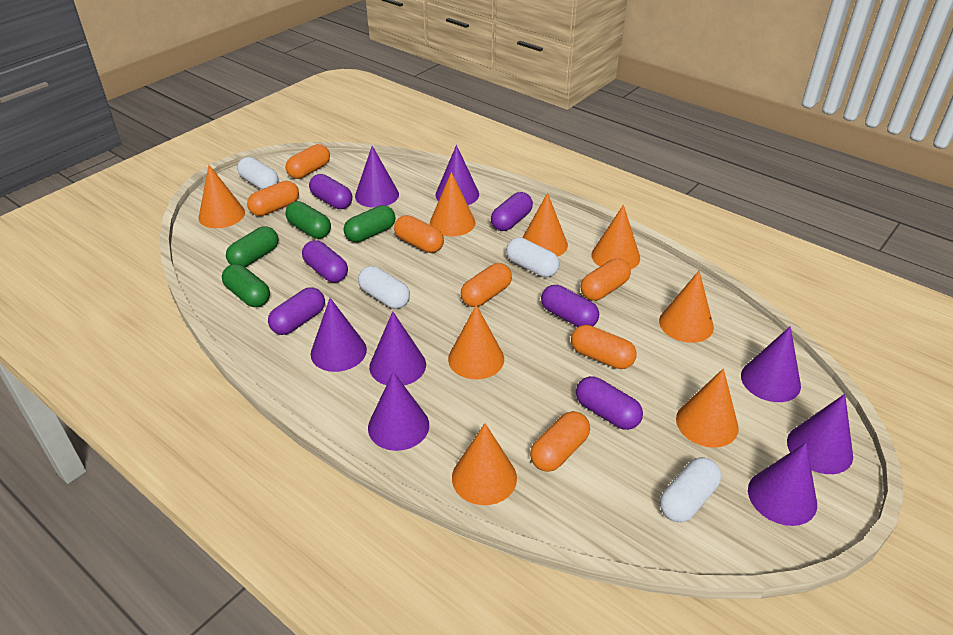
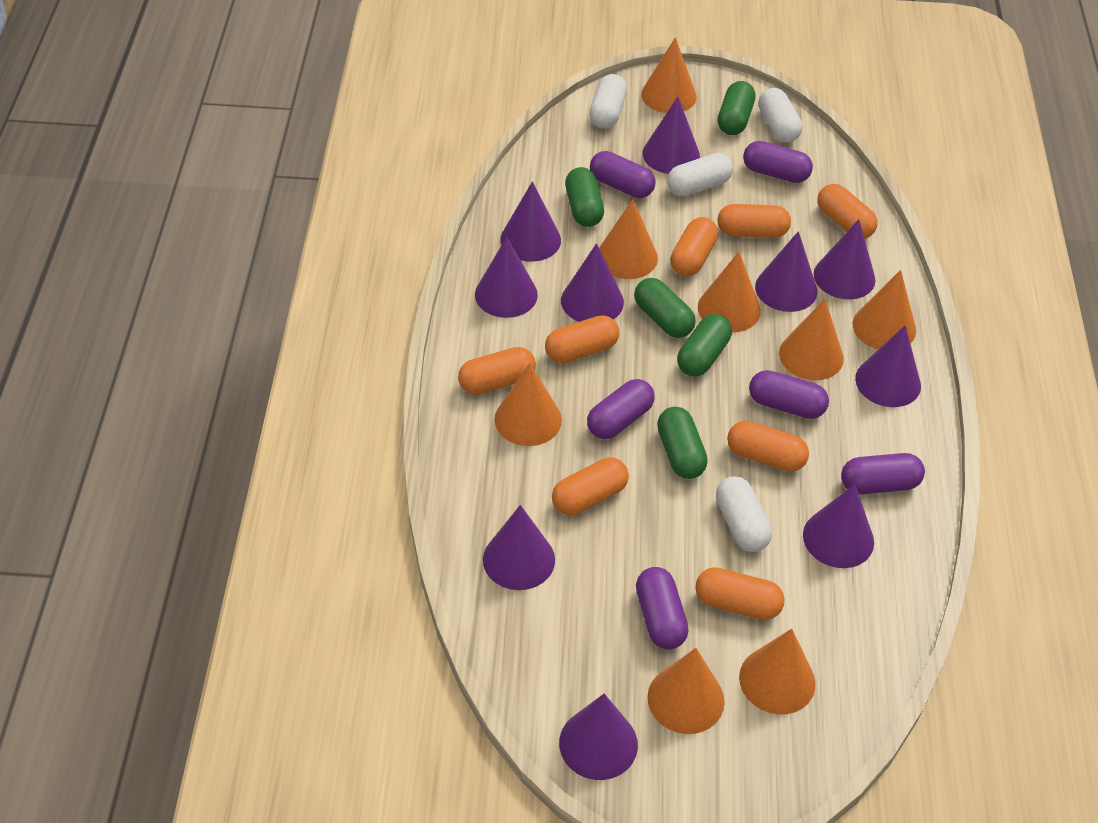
green capsule: [222,264,270,307] [226,226,278,267] [285,201,331,239] [344,205,396,242] = 4 -> [565,167,604,227] [634,278,696,338] [657,407,708,479] [677,314,732,376] [718,81,755,135] = 5
orange capsule: [247,181,299,216] [286,144,330,179] [394,215,444,253] [461,263,512,307] [530,411,590,472] [571,325,637,369] [581,258,631,301] = 7 -> [458,347,536,395] [545,315,619,363] [552,457,629,515] [670,217,718,276] [695,567,785,620] [717,204,791,238] [727,421,809,472] [817,184,878,239] = 8
purple cone: [311,298,367,372] [355,146,399,208] [368,372,429,451] [369,311,426,385] [435,145,479,205] [741,326,801,402] [748,443,817,526] [787,394,853,474] = 8 -> [475,237,538,318] [483,505,555,590] [500,182,561,262] [559,694,638,780] [561,243,624,322] [642,97,700,174] [755,231,817,312] [803,484,874,568] [814,219,876,299] [855,325,921,407] = 10

